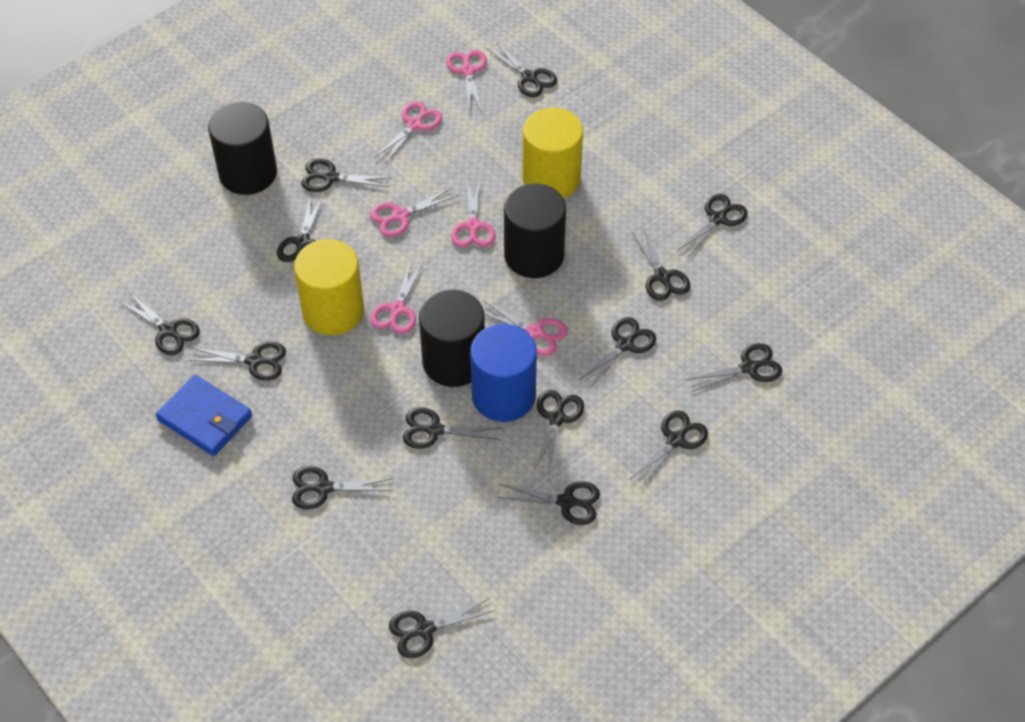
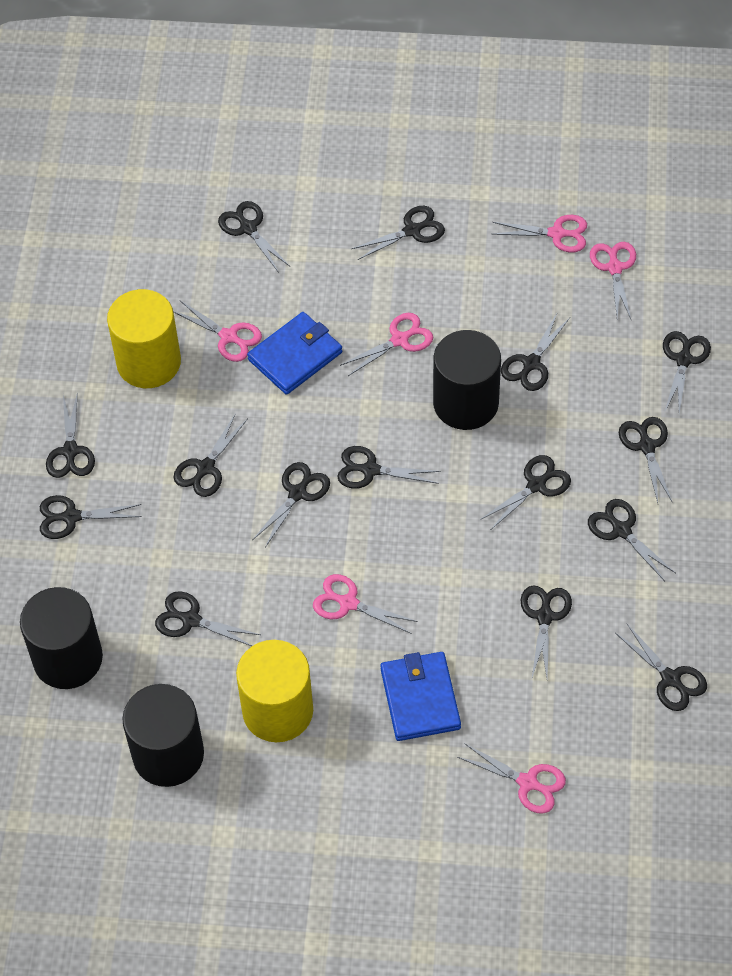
blue cylinder: [470,324,537,422] = 1 -> none = 0
blue wallet: [156,375,252,456] = 1 -> [247,312,342,395] [380,652,461,741] = 2

